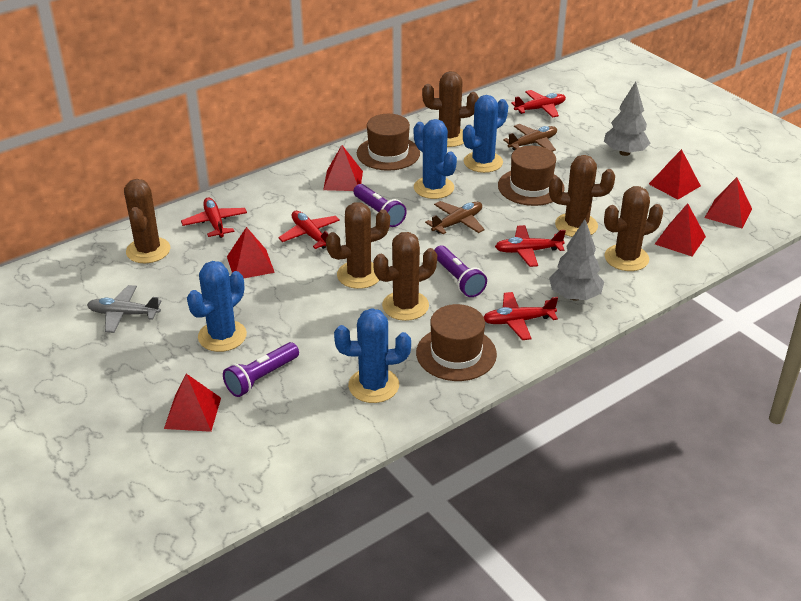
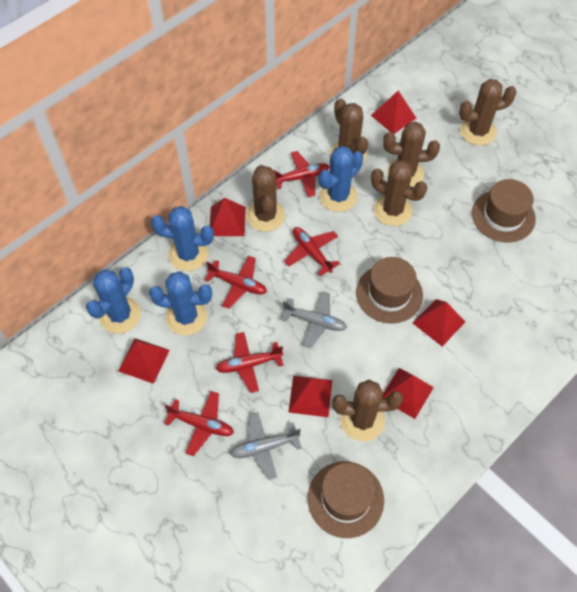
brown plane: [425,201,485,234] [503,124,557,152] = 2 -> none = 0
grey plane: [87,285,161,333] = 1 -> [230,412,301,480] [282,291,347,348] = 2
grey tree: [549,219,604,301] [604,82,651,156] = 2 -> none = 0
purple flashlight: [223,342,299,397] [353,184,407,227] [434,246,487,297] = 3 -> none = 0

